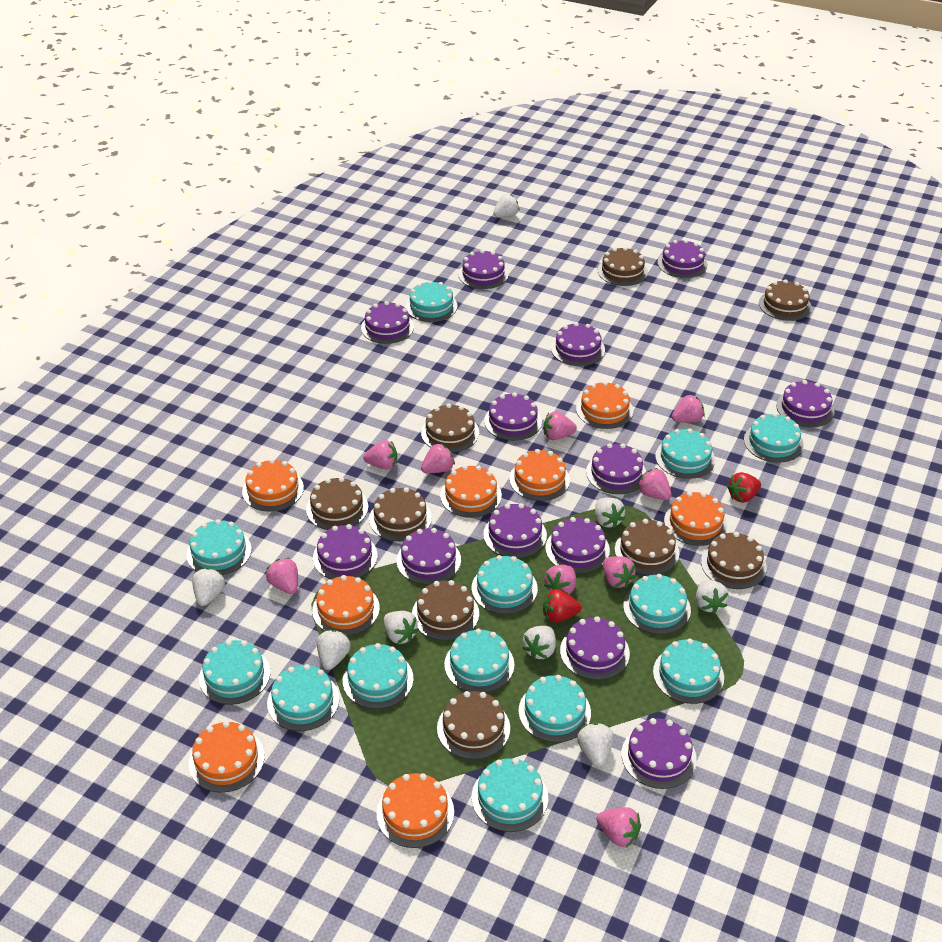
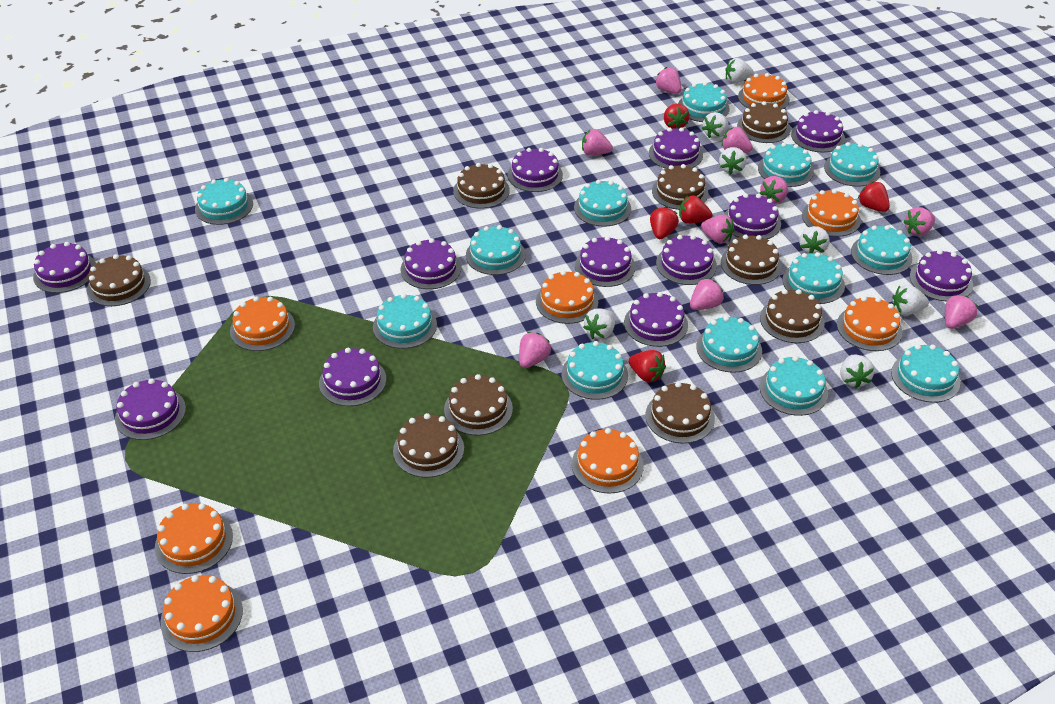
purple cake: [313,524,378,579] [361,301,414,344] [396,528,461,585] [458,250,509,289] [483,503,547,558] [484,392,542,441] [545,517,610,573] [551,322,605,366] [560,616,630,680] [586,443,646,494] [621,718,697,789] [657,239,708,278] [776,380,835,428] = 13 -> [33,242,96,293] [115,378,186,440] [319,348,386,406] [400,238,461,289] [507,148,563,192] [575,236,636,287] [624,292,688,347] [649,127,703,169] [656,235,717,285] [724,193,781,239] [791,110,845,152] [910,250,973,302] = 12
red strawberry: [543,589,581,623] [727,472,761,503] = 2 -> [628,350,666,383] [650,207,679,239] [664,104,690,129] [679,195,712,224] [858,182,890,212] = 5
white strawberry: [192,568,225,606] [317,630,351,670] [384,611,419,644] [493,194,519,217] [522,626,556,660] [577,723,614,767] [595,498,625,528] [696,580,729,614] = 8 -> [583,309,615,339] [702,112,728,139] [719,147,747,175] [725,58,754,83] [799,226,830,254] [840,355,874,389] [892,284,929,316] = 7

